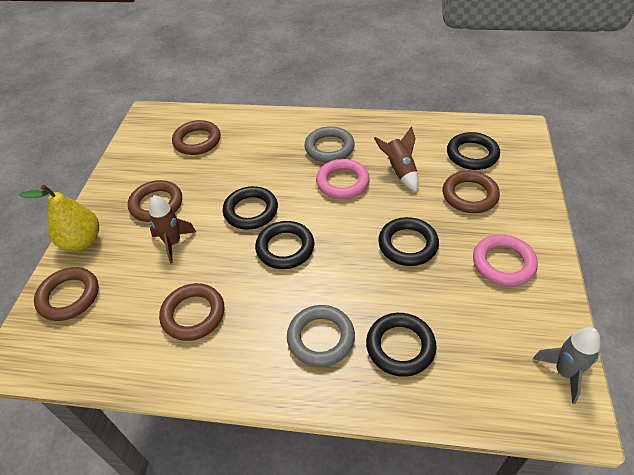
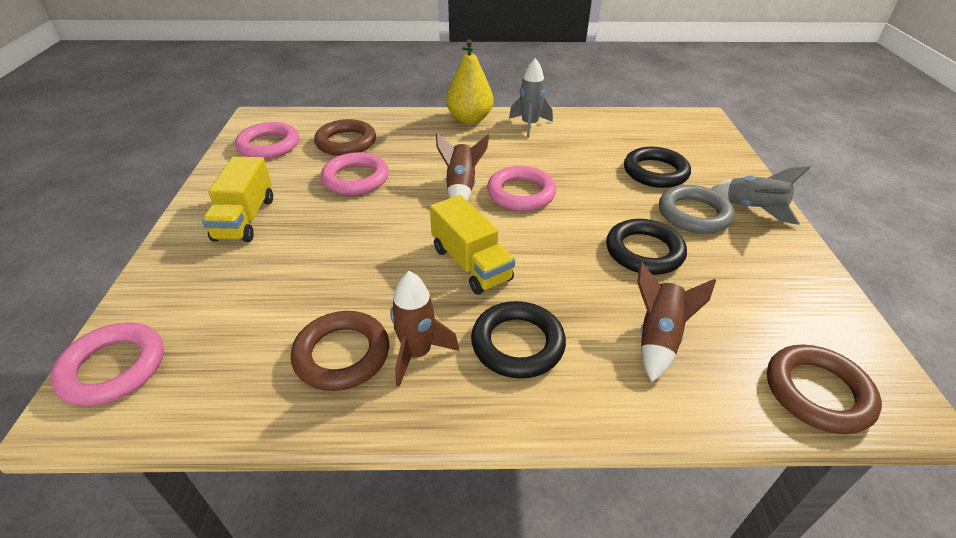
black ring: [223,186,278,230] [255,221,314,269] [366,313,437,377] [378,217,439,266] [447,132,500,170] = 5 -> [471,301,566,379] [606,219,687,275] [624,147,691,188] = 3
brown ring: [34,267,99,321] [128,180,182,222] [159,283,224,341] [172,120,220,155] [443,171,500,213] = 5 -> [291,311,389,391] [314,119,376,156] [767,344,882,434] = 3
brown rocket: [149,195,196,263] [374,126,419,192] = 2 -> [390,271,459,387] [436,133,490,201] [637,262,716,382] = 3
grey ring: [287,305,355,367] [304,126,355,163] = 2 -> [659,185,734,234] = 1
grey rocket: [533,327,600,404] = 1 -> [509,58,553,138] [711,166,810,225] = 2
pink ring: [316,159,370,199] [473,234,538,286] = 2 -> [50,322,164,406] [235,122,299,159] [321,152,389,195] [487,166,556,211] = 4
yellow truck: none = 0 -> [202,157,273,242] [430,195,515,295] = 2

